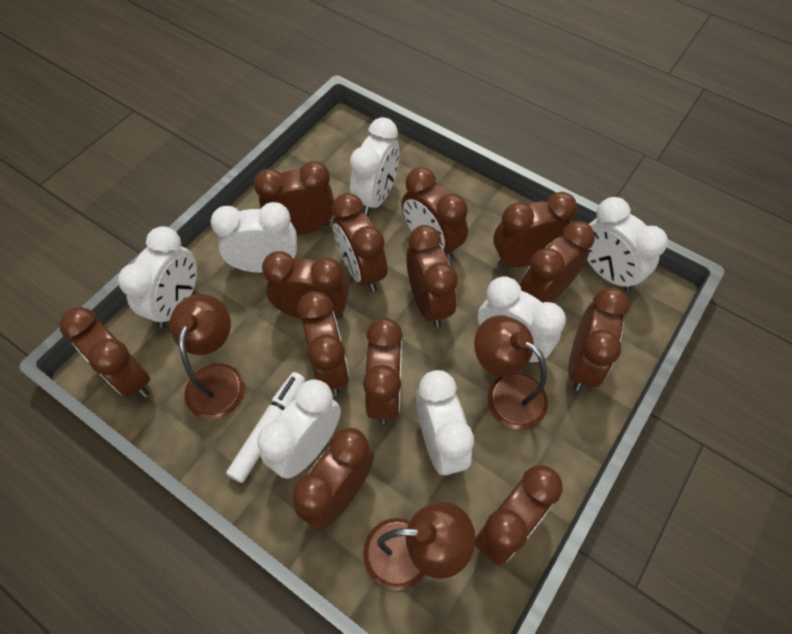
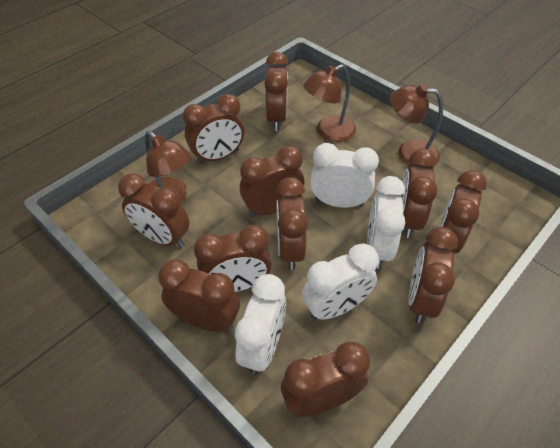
brown clock: [59,307,150,398] [254,161,334,235] [262,251,349,319] [293,428,374,530] [298,291,349,395] [332,193,388,292] [363,318,403,424] [402,167,468,261] [406,225,458,327] [475,465,563,566] [493,192,577,267] [520,221,595,303] [568,288,629,391] = 13 -> [118,173,190,248] [158,259,240,332] [183,94,244,164] [194,225,272,292] [240,146,304,217] [264,52,288,131] [276,177,308,270] [281,341,370,417] [401,149,437,238] [408,227,458,323] [439,170,487,253] = 11
white clock: [118,226,197,328] [211,202,297,273] [258,379,341,479] [350,117,399,216] [416,370,474,475] [478,276,566,363] [587,197,668,291] = 7 -> [235,274,286,375] [302,243,379,320] [310,143,379,208] [367,176,405,269] = 4
white marker: [226,372,305,483] = 1 -> none = 0

